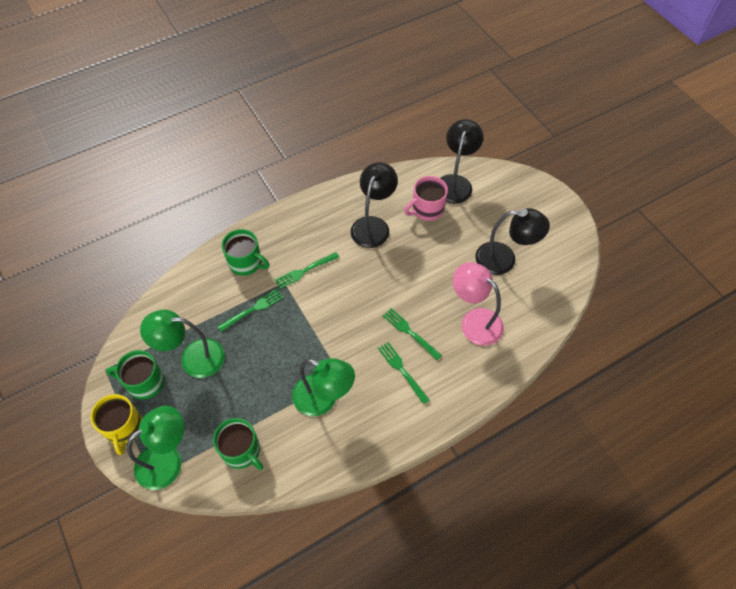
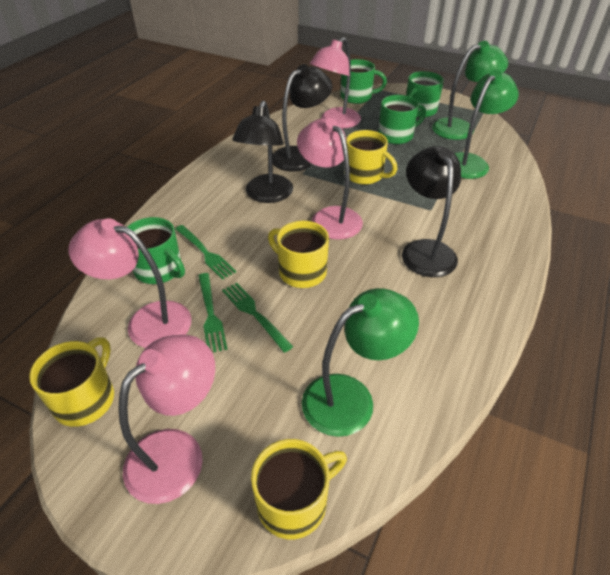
green fork: [217,289,284,332] [274,252,339,289] [378,342,430,404] [383,308,442,360] = 4 -> [175,225,236,280] [198,273,228,352] [222,283,293,353] = 3
green mug: [106,350,165,399] [213,418,263,470] [222,229,270,276] = 3 -> [127,217,185,284] [340,59,387,104] [378,95,426,144] [406,71,444,117] = 4
pink lamp: [453,262,504,346] = 1 -> [69,218,192,348] [118,335,215,504] [297,118,363,239] [310,37,361,128] = 4
pink mug: [404,176,448,221] = 1 -> none = 0
yellow mug: [91,394,142,455] = 1 -> [29,337,114,427] [251,439,347,539] [268,221,329,288] [346,130,398,185] = 4

